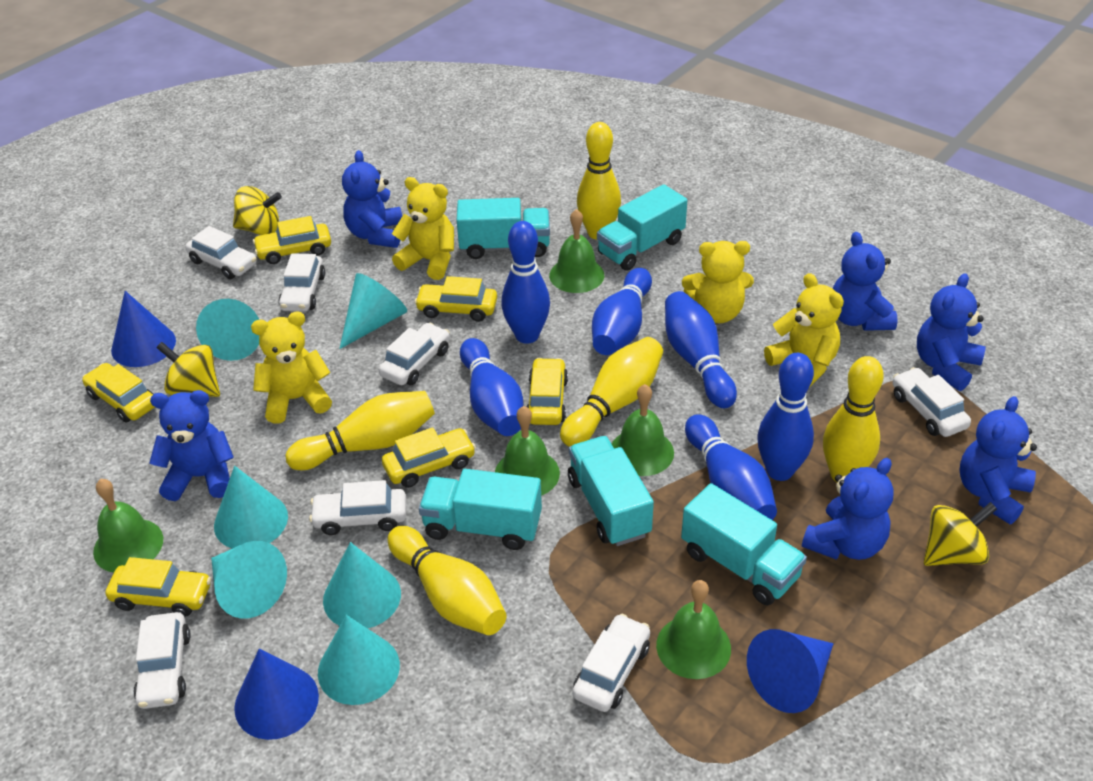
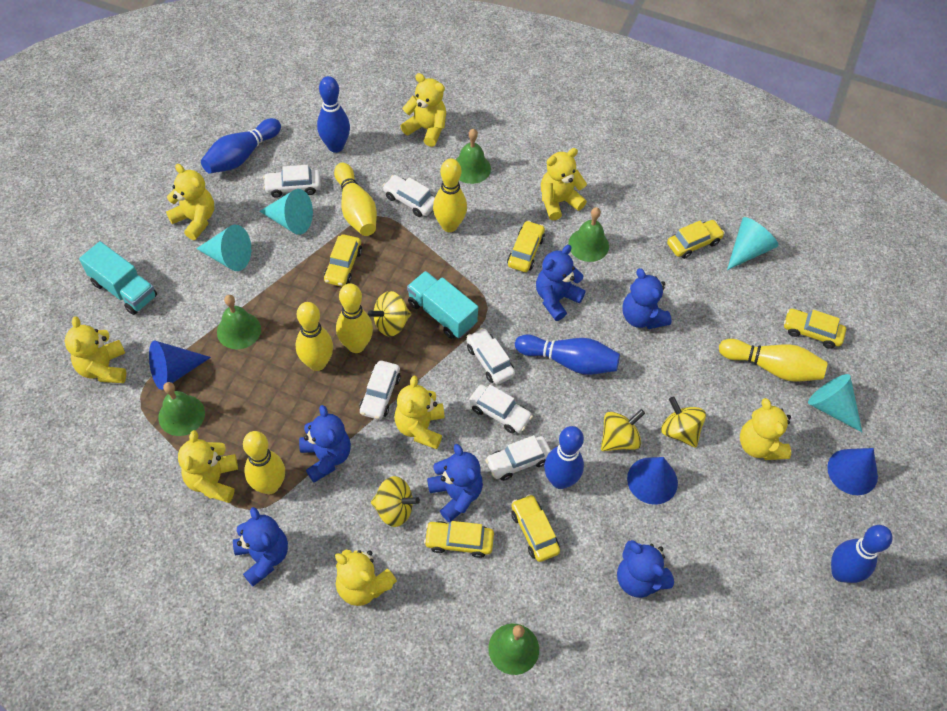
blue bowling pin: [460,338,523,436] [501,221,550,344] [592,268,652,355] [665,291,737,408] [685,414,777,520] [757,353,814,481] = 6 -> [201,118,281,174] [317,76,350,153] [515,334,620,375] [544,426,584,489] [831,525,893,583] = 5
turquoise cone: [196,299,259,361] [211,541,287,618] [214,466,288,549] [318,615,400,705] [323,542,401,628] [339,273,407,349] = 6 -> [196,225,251,271] [259,189,313,235] [727,217,778,270] [808,374,862,432] = 4
turquoise truck: [419,469,542,550] [457,198,550,259] [568,436,654,546] [597,184,687,271] [681,483,807,605] = 5 -> [79,241,157,315] [407,271,478,339] = 2
white car: [133,612,191,709] [185,226,257,279] [278,253,325,312] [309,480,406,535] [379,323,450,385] [572,614,650,712] [893,367,971,437] = 7 -> [263,165,321,198] [359,361,401,420] [382,175,435,217] [466,328,515,385] [469,385,533,433] [485,435,551,481] = 6
yellow bowling pin: [286,391,435,470] [388,526,506,635] [560,337,663,447] [577,122,621,240] [823,356,884,482] = 5 -> [243,431,285,494] [296,302,333,371] [334,163,377,236] [336,283,373,353] [433,158,467,232] [719,339,828,382] = 6
yellow spinning top: [156,342,220,397] [233,186,282,235] [924,502,997,566] = 3 -> [368,291,411,337] [371,476,420,527] [601,409,645,451] [661,397,706,448] = 4
yellow teddy bear: [251,311,332,424] [392,177,454,280] [682,241,754,324] [764,273,844,389] = 4 -> [65,316,126,383] [166,164,214,240] [178,430,238,503] [335,550,397,606] [395,376,445,449] [401,73,446,147] [541,148,587,220] [740,398,791,460] = 8

